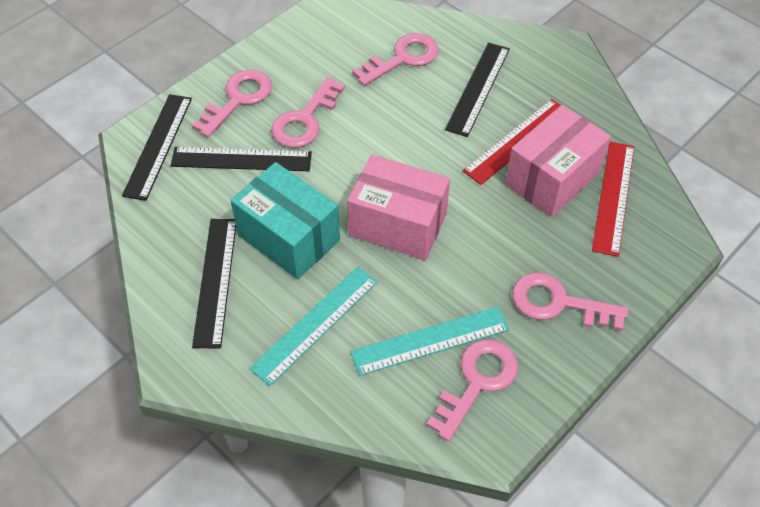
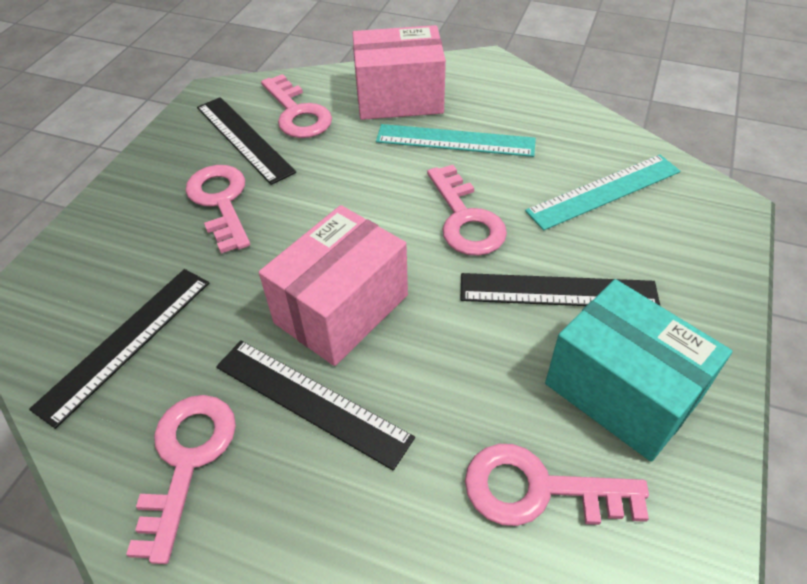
red ruler: [462,99,561,185] [592,142,634,257] = 2 -> none = 0

